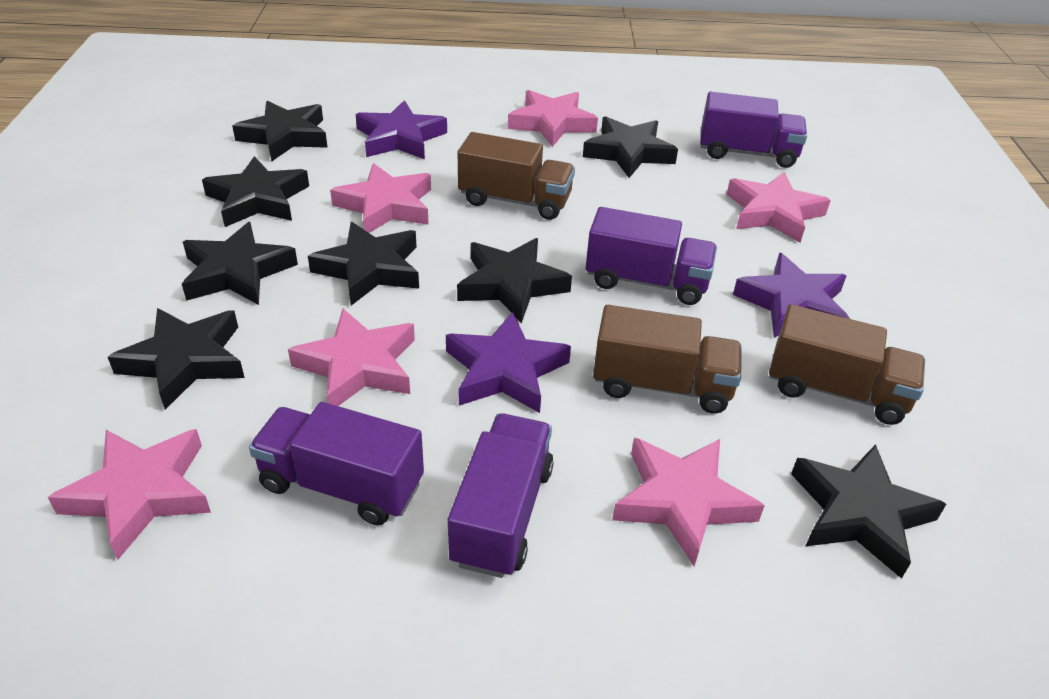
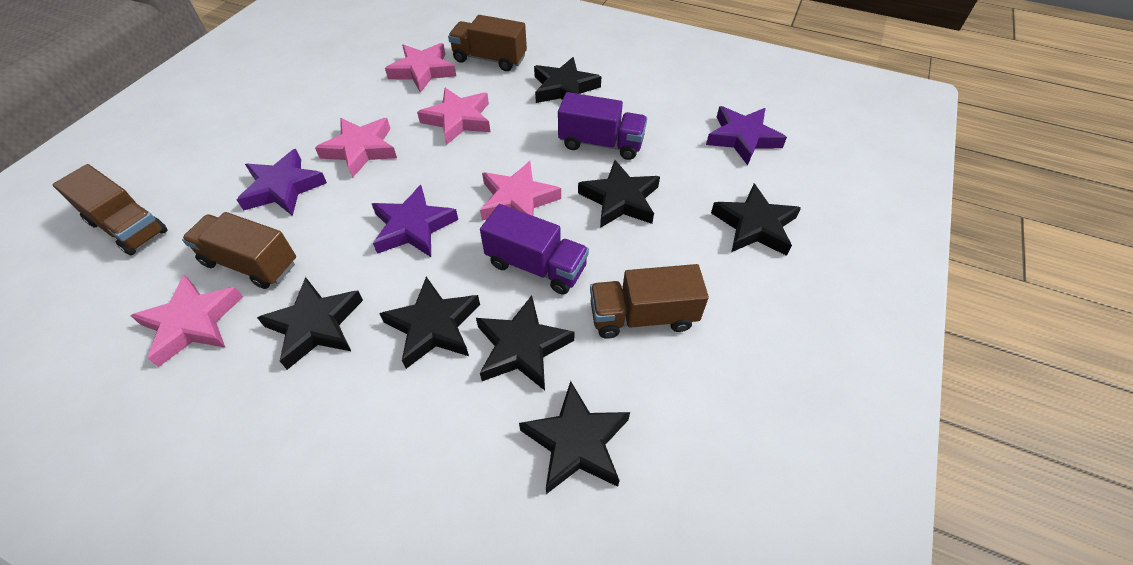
black star: [108,308,245,410] [182,222,298,305] [202,156,309,227] [232,101,328,161] [308,222,419,306] [457,238,572,324] [583,116,678,178] [791,444,946,579] = 8 -> [257,277,363,370] [379,276,480,369] [476,295,574,391] [519,381,630,494] [534,57,601,103] [578,160,660,228] [711,184,801,256] = 7
brown truck: [458,132,575,220] [593,305,742,414] [769,304,925,425] = 3 -> [52,164,167,255] [182,212,296,289] [448,15,527,71] [590,264,709,339] = 4
pink star: [48,429,211,560] [288,309,415,406] [330,163,431,233] [508,90,598,147] [612,438,765,567] [727,172,831,243] = 6 -> [130,275,243,367] [315,118,397,178] [385,43,456,93] [417,88,490,145] [480,161,561,220] = 5
purple truck: [249,402,424,525] [448,413,554,578] [586,207,717,305] [700,92,807,168] = 4 -> [480,204,589,294] [558,92,647,160] = 2

